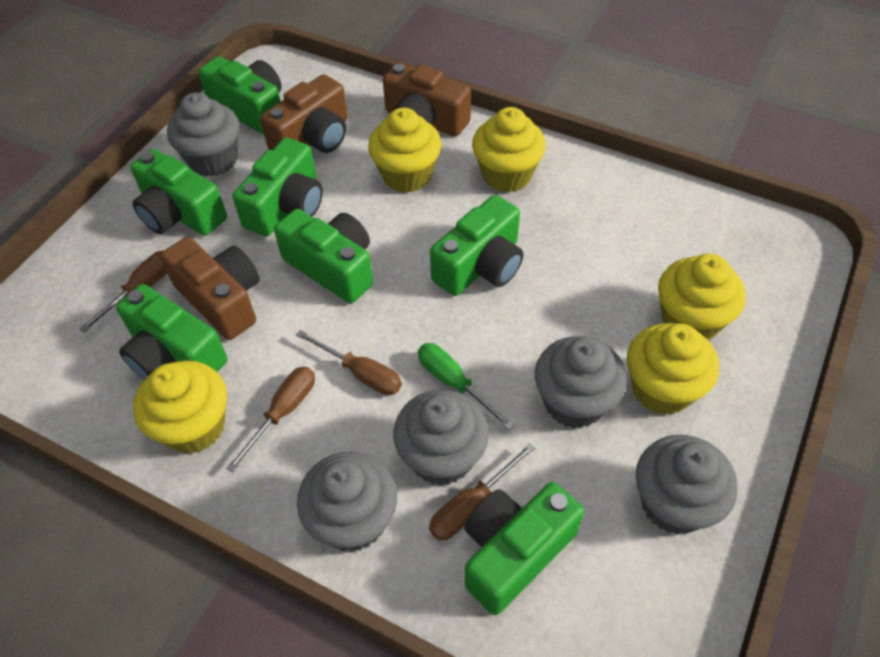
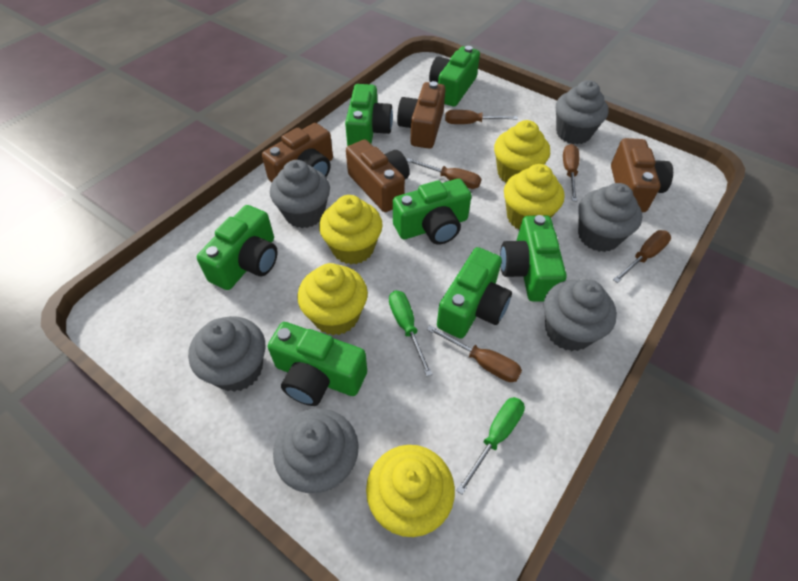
brown camera: [160,237,260,340] [260,74,348,153] [383,62,471,136] = 3 -> [262,123,333,182] [346,140,410,212] [397,81,446,149] [611,138,673,212] = 4
brown screwdriver: [79,251,167,333] [226,367,315,472] [296,330,402,395] [429,443,535,541] = 4 -> [407,158,481,189] [427,325,522,382] [445,110,518,124] [563,144,579,201] [613,230,671,283] = 5
green screwdriver: [418,343,514,430] = 1 -> [389,291,433,376] [456,397,525,495] = 2
grey cupcake: [167,93,240,177] [297,452,397,552] [393,390,489,486] [535,336,627,429] [636,435,738,534] = 5 -> [188,316,265,392] [270,160,330,228] [273,408,359,493] [544,279,617,351] [556,80,609,144] [578,183,642,252] = 6

